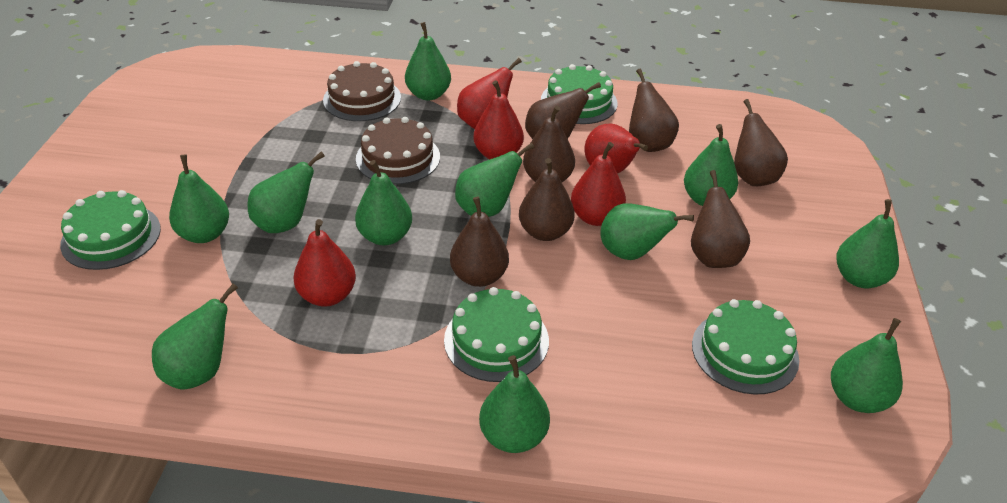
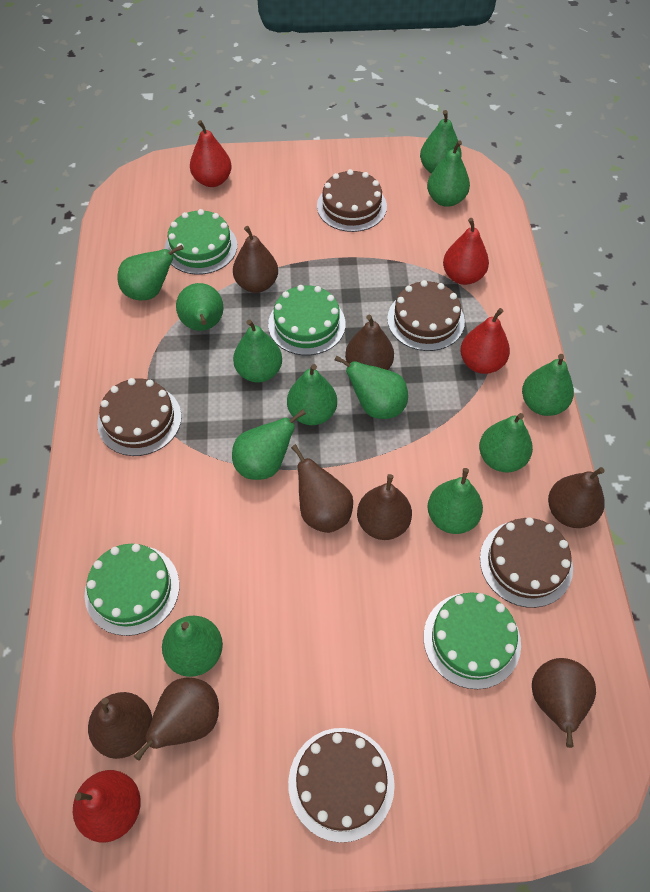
brown cake: [323,61,401,121] [356,117,440,184] = 2 -> [97,378,182,456] [288,728,395,843] [317,169,387,232] [387,280,465,351] [480,517,573,608] = 5
brown pear: [450,197,509,287] [519,158,575,241] [523,106,575,182] [525,82,601,139] [629,69,679,152] [691,170,750,268] [734,99,788,186] = 7 -> [88,692,152,759] [134,678,219,761] [233,226,278,293] [291,444,353,533] [345,315,394,370] [357,474,412,540] [532,658,596,748] [548,467,605,528] = 8
green pear: [152,283,238,390] [169,154,229,243] [247,152,325,233] [355,160,412,245] [405,22,451,100] [455,143,534,217] [479,355,550,453] [600,203,694,260] [684,124,738,206] [831,318,903,413] [836,199,899,288] = 11 -> [117,245,184,300] [162,616,223,677] [176,283,223,331] [232,409,306,480] [233,319,282,383] [287,364,337,425] [334,355,408,419] [420,110,462,173] [427,140,470,207] [428,468,483,534] [479,413,533,472] [522,354,574,416] = 12
red pear: [293,219,356,307] [457,58,522,129] [474,80,524,159] [571,142,626,226] [585,124,648,173] = 5 -> [73,770,141,842] [190,120,232,187] [443,218,489,285] [460,308,510,374] = 4

